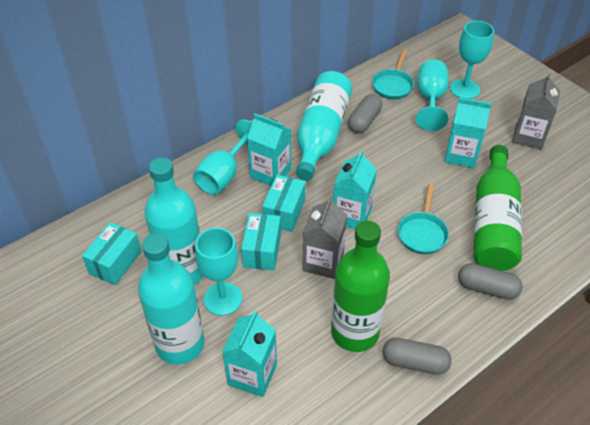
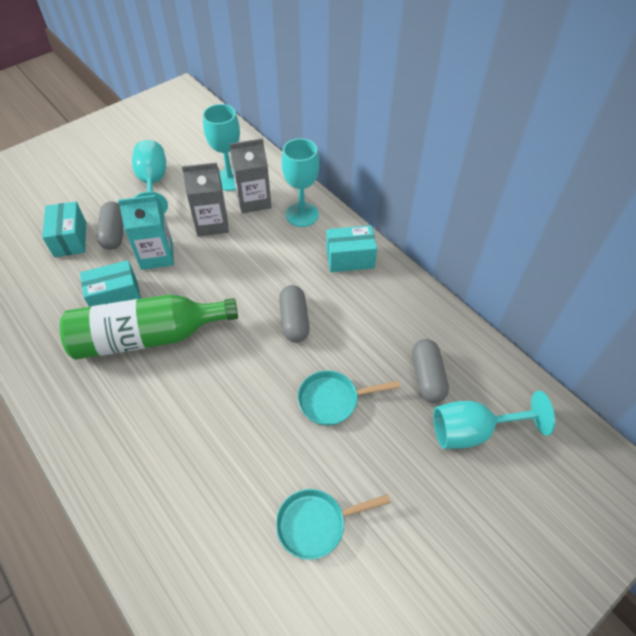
green bottle: [331,221,390,352] [473,145,522,271] = 2 -> [60,294,238,360] = 1
turquoise bottle: [138,233,204,365] [145,157,204,285] [296,71,352,181] = 3 -> none = 0
turquoise carton: [222,311,277,397] [247,114,291,186] [333,150,377,229] [445,98,492,168] = 4 -> [118,195,174,270] = 1

